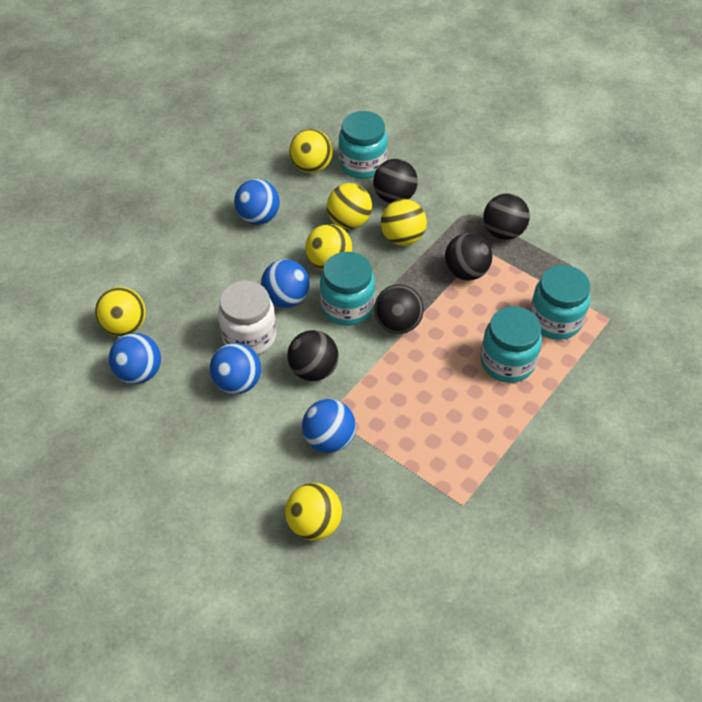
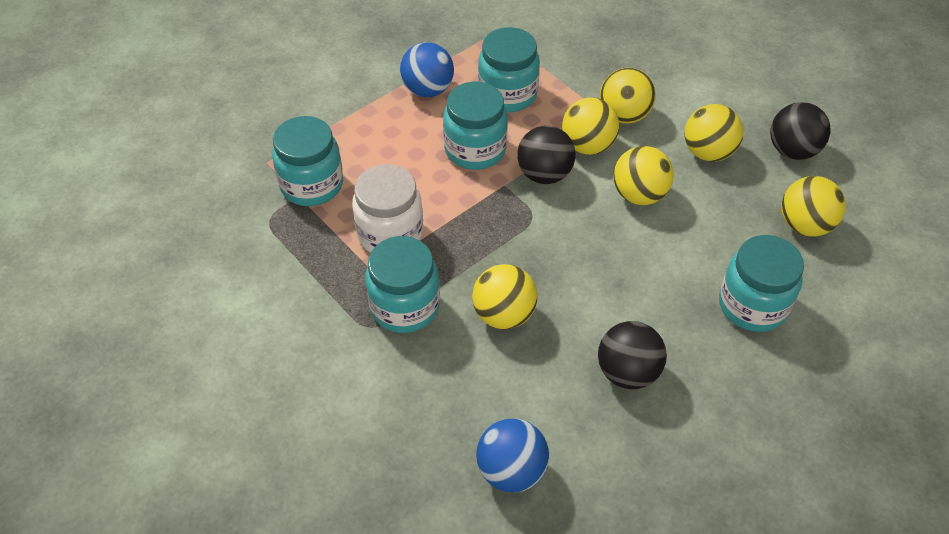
black ball: [287,330,339,381] [373,159,418,203] [374,284,424,334] [445,233,492,280] [483,194,530,240] = 5 -> [517,126,575,184] [598,321,667,389] [770,102,831,160] = 3
blue ball: [109,333,161,384] [209,343,261,394] [234,179,280,225] [261,259,310,308] [302,399,356,453] = 5 -> [400,42,454,97] [476,419,549,493] = 2
turquoise jar: [320,252,375,326] [338,111,388,179] [481,306,542,383] [530,265,590,340] = 4 -> [272,116,343,206] [365,236,440,333] [443,82,508,170] [478,27,540,112] [719,235,804,332] = 5

